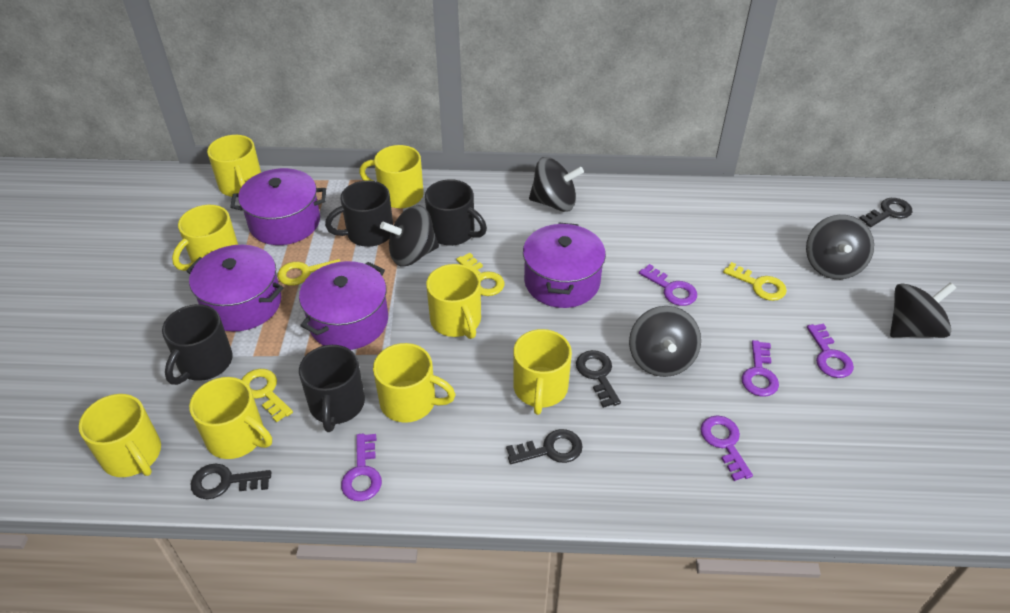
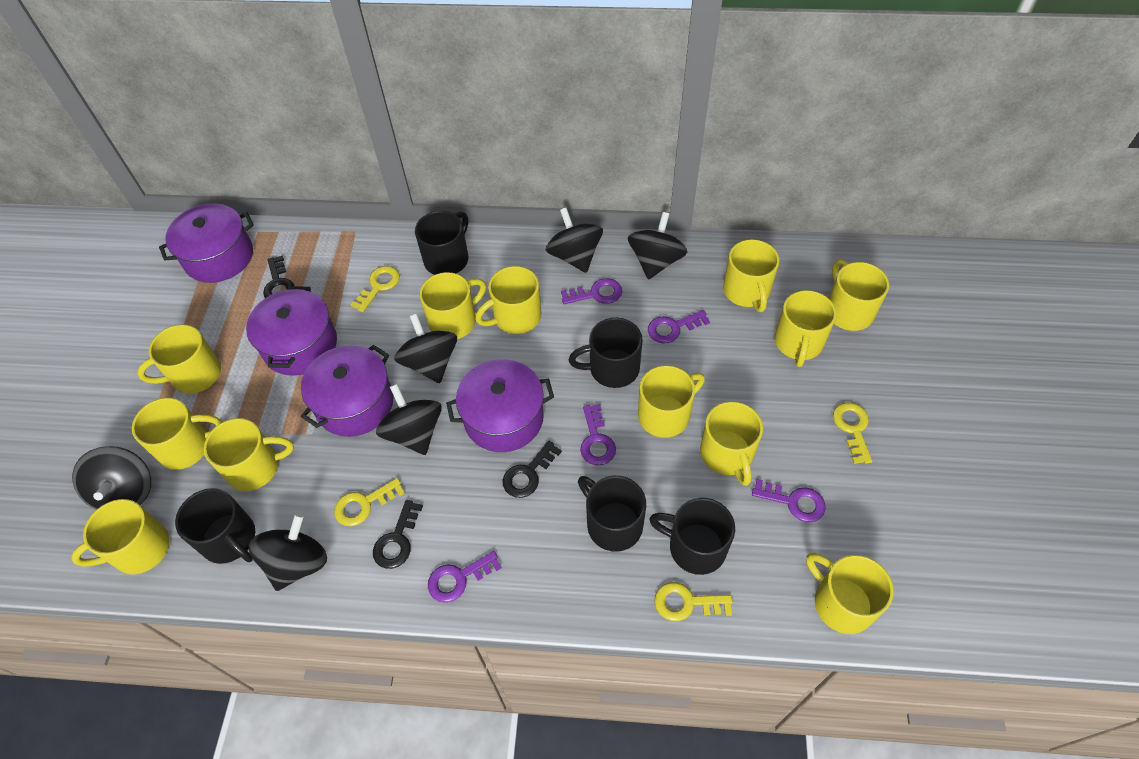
black key: [191,464,271,499] [506,429,583,464] [576,350,621,408] [859,198,912,227] = 4 -> [263,255,294,298] [373,500,423,569] [503,441,562,498] = 3
black mug: [162,304,233,385] [299,345,365,432] [325,180,393,247] [425,179,487,246] = 4 -> [175,488,255,564] [415,211,468,275] [568,318,643,388] [578,476,646,552] [649,498,735,575] = 5
black spinning top: [380,205,439,266] [529,157,584,212] [629,306,701,377] [806,215,874,279] [890,282,956,338] = 5 -> [72,446,151,510] [248,513,327,591] [376,384,442,455] [394,314,457,383] [546,208,603,273] [628,212,687,280] = 6
yellow mug: [79,394,161,477] [172,205,238,271] [189,377,272,459] [207,135,261,197] [359,145,424,209] [373,343,456,423] [426,264,481,339] [513,329,572,415] = 8 -> [71,499,170,574] [132,398,222,470] [137,324,221,394] [204,418,294,491] [420,272,486,339] [475,266,541,334] [638,365,705,438] [700,401,763,486] [723,239,779,312] [775,290,836,367] [806,553,894,634] [829,260,889,331] = 12

